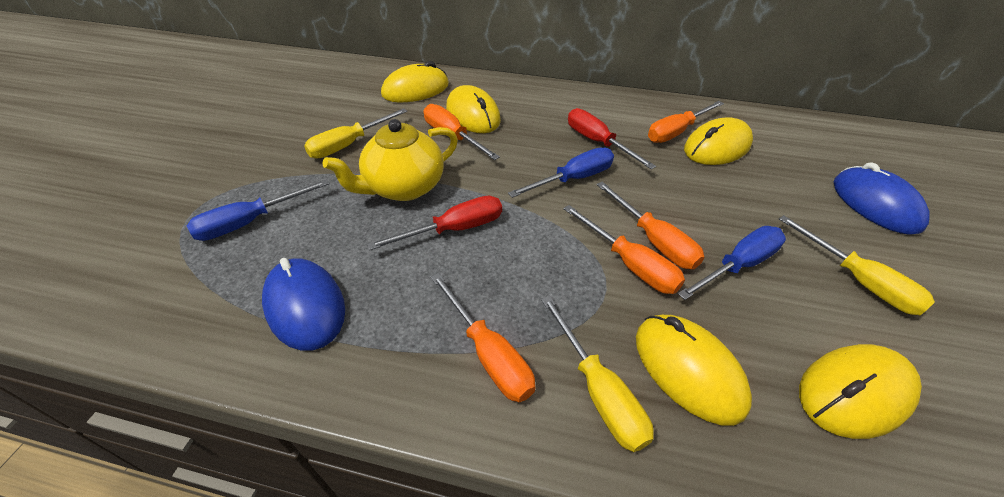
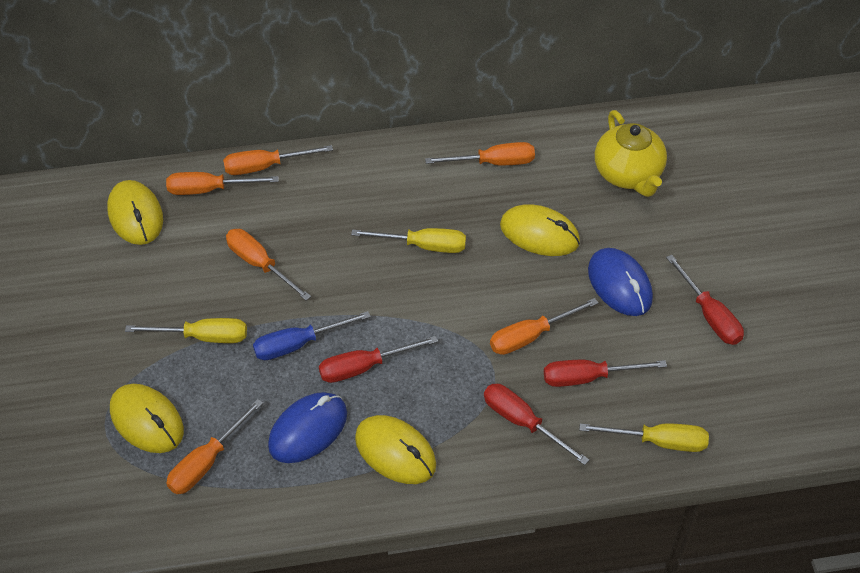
blue screwdriver: [187,179,330,241] [508,148,614,198] [678,226,786,300] = 3 -> [253,311,371,360] = 1
orange screwdriver: [424,104,500,160] [431,273,535,402] [563,205,685,294] [596,182,704,269] [648,101,724,143] = 5 -> [166,172,279,195] [166,399,263,494] [223,145,333,175] [226,229,311,301] [425,142,535,165] [490,298,598,355] = 6
red screwdriver: [367,196,502,250] [568,108,656,169] = 2 -> [319,336,438,383] [484,384,589,465] [544,360,667,387] [666,255,744,345] = 4
yellow mouse: [381,61,449,102] [446,85,501,133] [636,315,752,426] [684,117,753,165] [799,344,922,439] = 5 -> [107,180,163,245] [110,384,184,453] [355,415,436,484] [500,204,580,256] = 4

